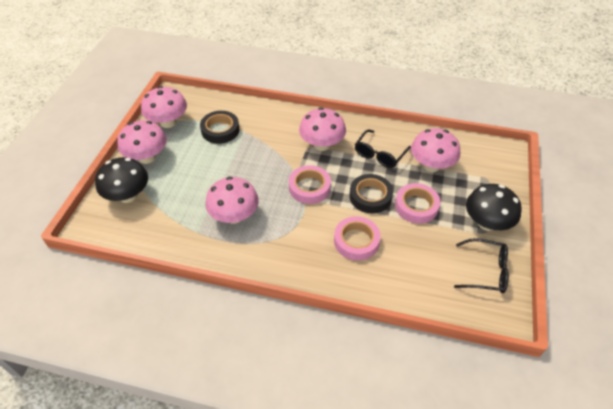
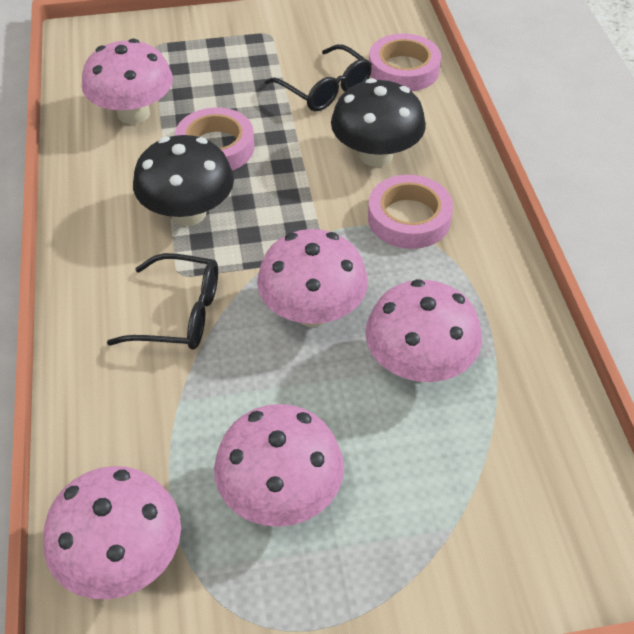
black tape: [200,111,239,144] [350,174,393,213] = 2 -> none = 0

